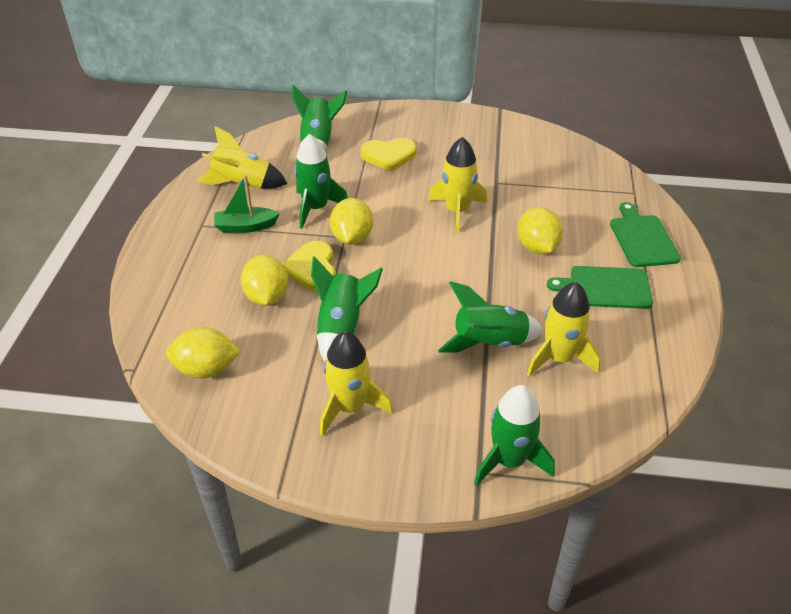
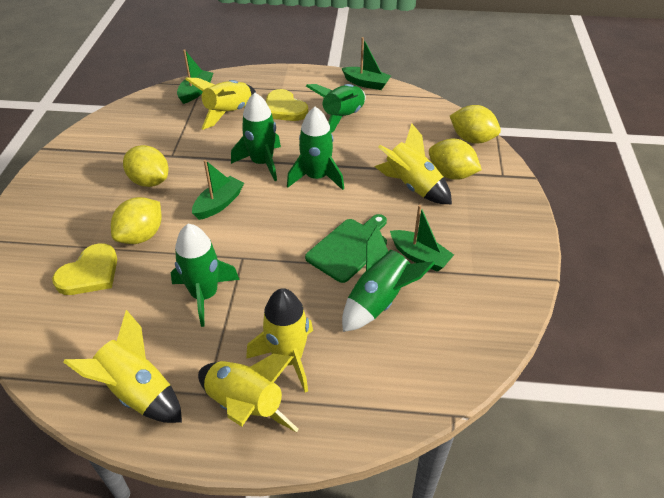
green boat: [214,175,280,233] = 1 -> [177,49,213,104] [192,160,244,220] [342,37,391,90] [390,205,454,272] = 4
green cutting board: [547,266,653,309] [610,202,681,267] = 2 -> [305,214,387,283] = 1
yellow rocket: [197,126,287,189] [320,331,393,436] [428,137,487,233] [527,282,600,376] = 4 -> [63,310,182,423] [185,78,256,130] [198,354,299,432] [246,288,313,392] [375,123,452,204] = 5

